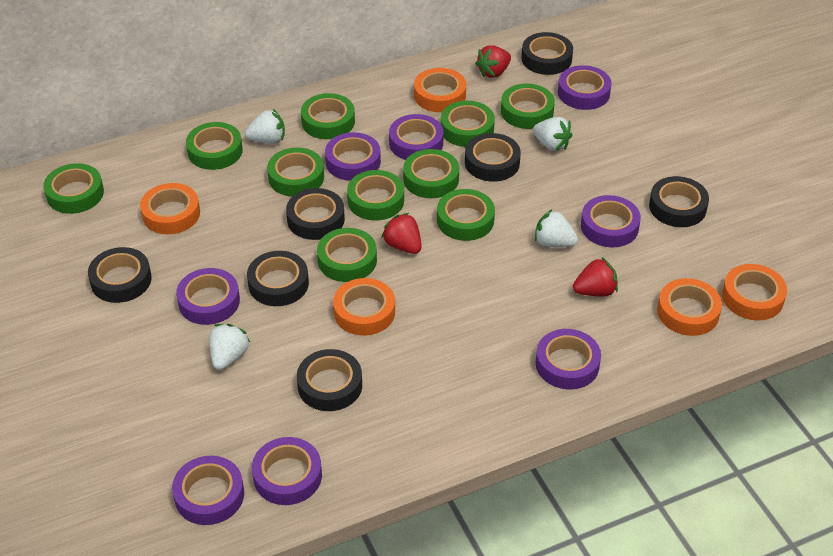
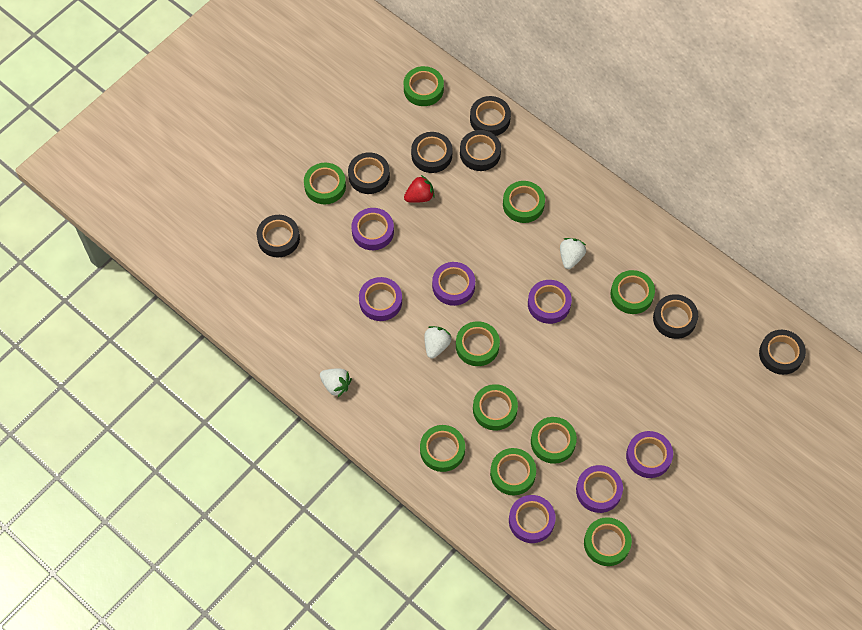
orange tape: [140,183,200,234] [333,278,395,336] [414,68,466,112] [657,278,722,336] [722,264,787,320] = 5 -> none = 0
purple tape: [172,456,244,525] [176,268,240,325] [252,437,322,505] [325,132,381,181] [389,114,444,160] [536,329,601,389] [558,65,612,110] [581,195,641,247] = 8 -> [351,208,394,250] [359,277,402,321] [432,262,475,306] [509,495,556,543] [528,280,572,324] [576,465,623,513] [626,431,673,478] = 7
red strawberry: [382,213,422,254] [475,45,511,78] [573,258,618,297] = 3 -> [404,175,435,203] = 1
white strawberry: [209,324,250,370] [245,109,285,144] [533,117,572,151] [535,210,578,247] = 4 -> [320,368,352,397] [424,326,451,358] [560,238,586,269] = 3

